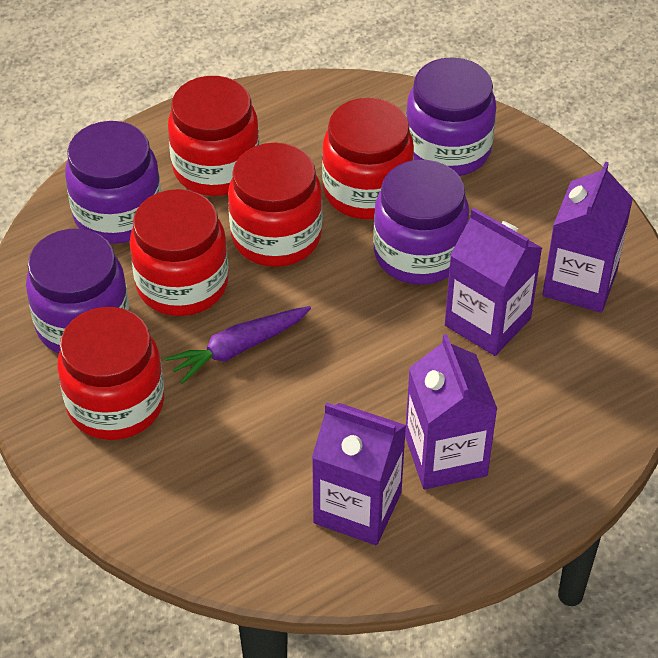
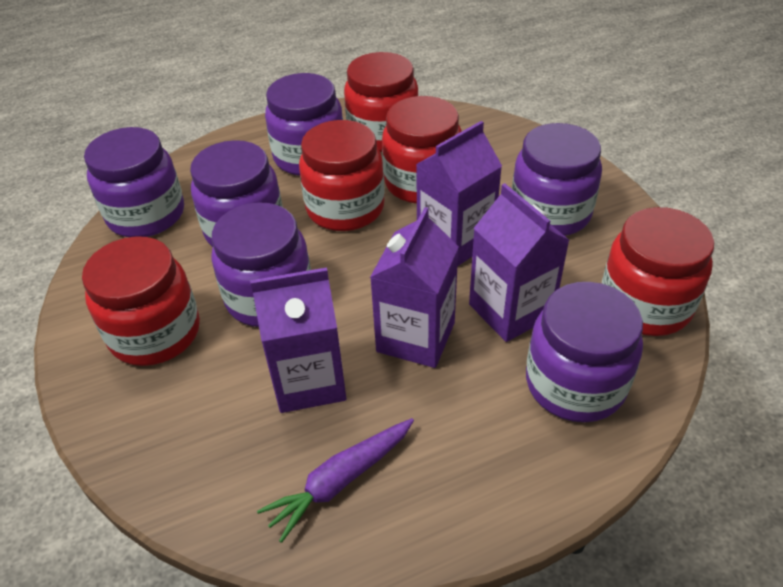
purple jar: [26,229,129,354] [65,121,161,244] [373,160,469,285] [406,57,496,176] = 4 -> [84,127,184,237] [190,140,283,247] [211,202,311,327] [265,73,343,176] [512,123,602,236] [526,282,643,422] = 6

